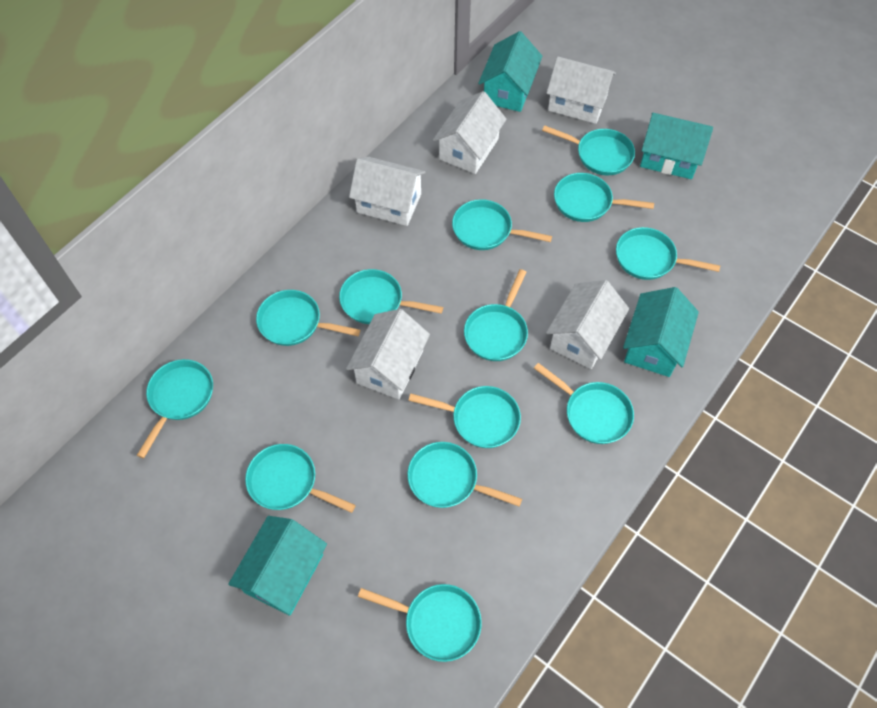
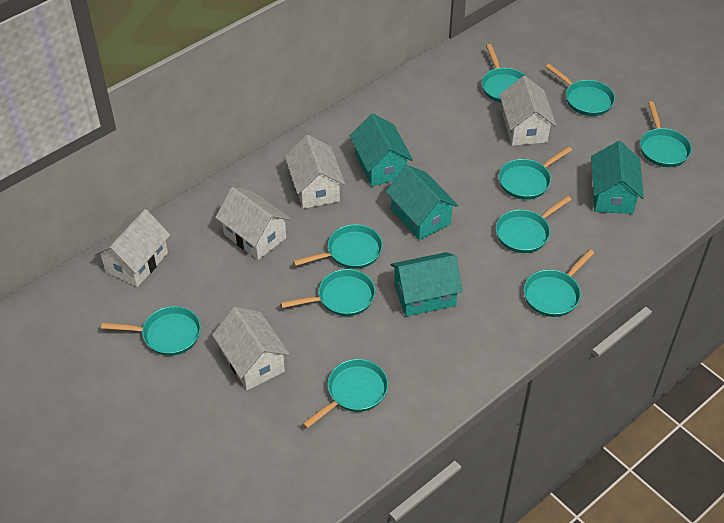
turquoise pan: [137,359,213,458] [245,444,356,513] [256,290,360,346] [339,269,443,324] [358,584,482,662] [407,442,522,508] [408,386,521,448] [452,199,552,250] [464,269,528,361] [534,363,634,444] [542,125,635,175] [554,173,654,222] [616,227,720,280] = 13 -> [101,306,201,356] [281,269,375,316] [293,224,383,269] [302,359,388,428] [482,44,526,103] [496,196,571,253] [499,146,572,200] [524,249,594,317] [546,64,615,116] [640,102,692,167] = 10

